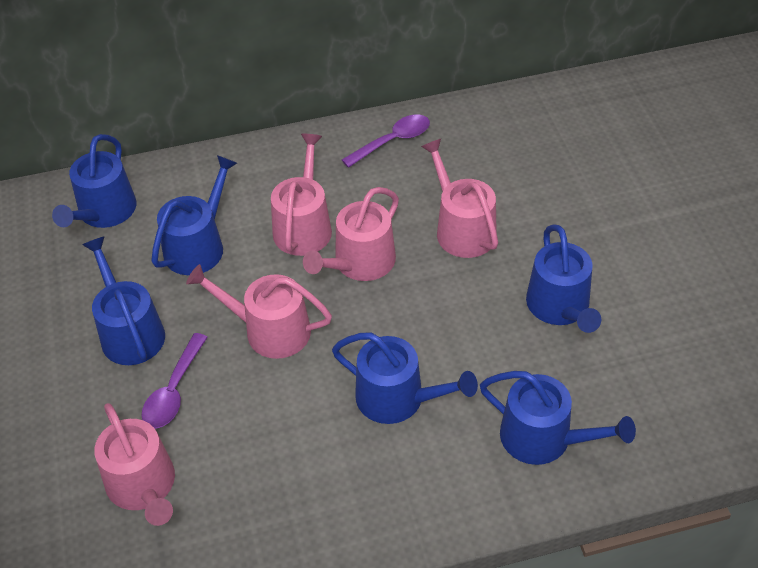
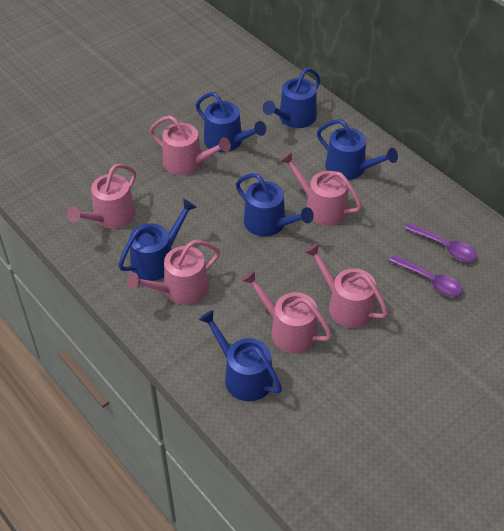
pink watering can: [94,403,175,526] [186,264,332,359] [271,134,332,256] [303,187,399,281] [421,139,498,258] = 5 -> [67,164,136,229] [127,240,220,305] [149,115,231,175] [241,270,332,353] [280,152,362,226] [304,243,388,328] = 6

